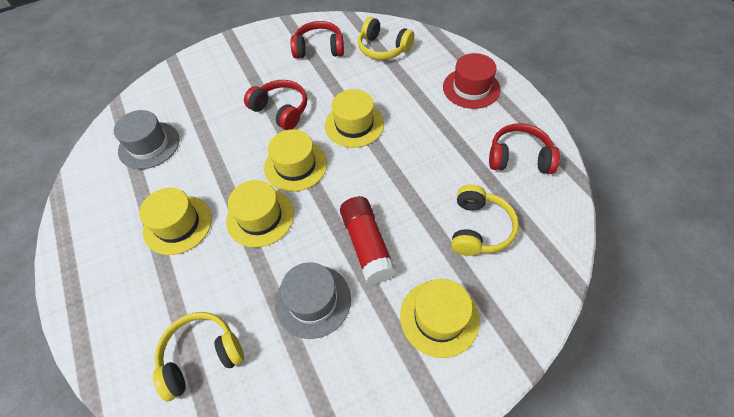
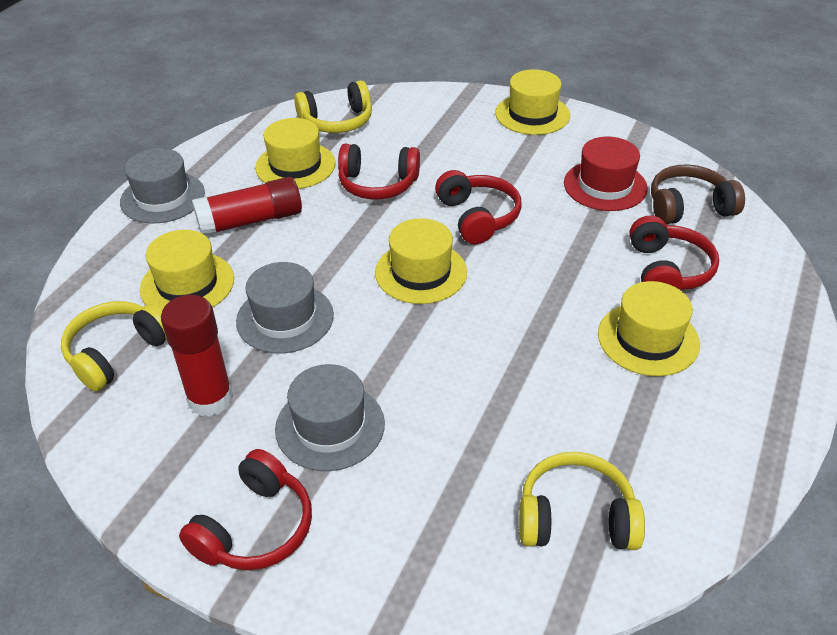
brown headphones: none = 0 -> [651,164,745,225] = 1
grey hat: [114,110,180,169] [275,262,351,339] = 2 -> [120,148,205,223] [236,262,334,353] [275,364,385,471] = 3
red glue stick: [340,196,396,284] = 1 -> [161,295,233,417] [192,177,302,236] = 2
red headphones: [244,80,307,130] [291,21,344,58] [489,123,560,174] = 3 -> [179,449,312,570] [338,144,420,199] [435,170,522,244] [629,215,719,290] = 4

